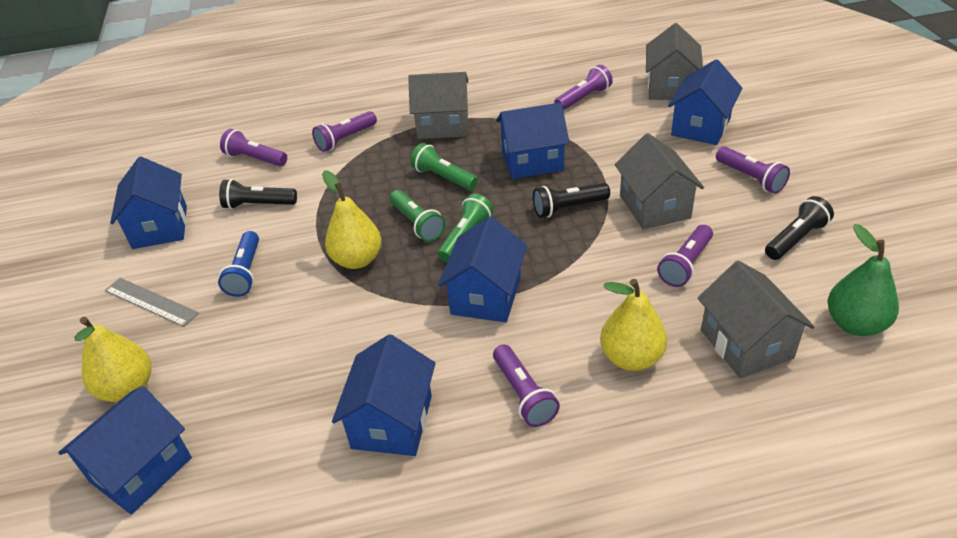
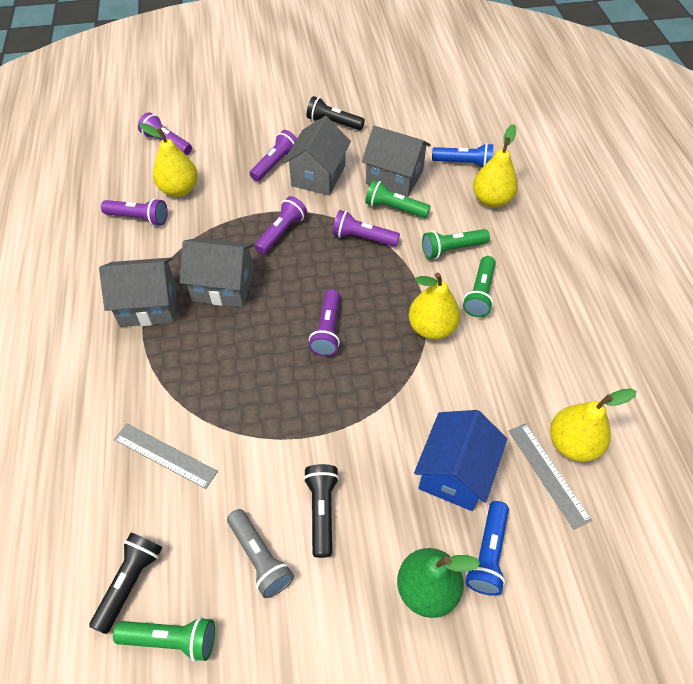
blue flashlight: [218,231,259,297] = 1 -> [432,143,493,168] [466,501,509,596] = 2
blue house: [58,386,192,515] [110,157,187,249] [332,334,436,456] [438,216,527,323] [496,102,569,179] [668,59,743,145] = 6 -> [414,410,507,511] = 1
green flashlight: [390,190,445,242] [410,143,478,190] [438,194,494,263] = 3 -> [113,617,215,662] [365,180,431,218] [422,229,490,259] [463,256,496,317] = 4
grey flashlight: none = 0 -> [227,509,294,598] = 1
grey ruler: [105,278,199,327] = 1 -> [114,424,218,489] [509,423,592,530] = 2
yellow pear: [74,317,151,402] [322,170,382,269] [600,279,667,371] = 3 -> [139,123,198,197] [408,273,460,340] [473,124,518,207] [550,389,637,462] = 4

